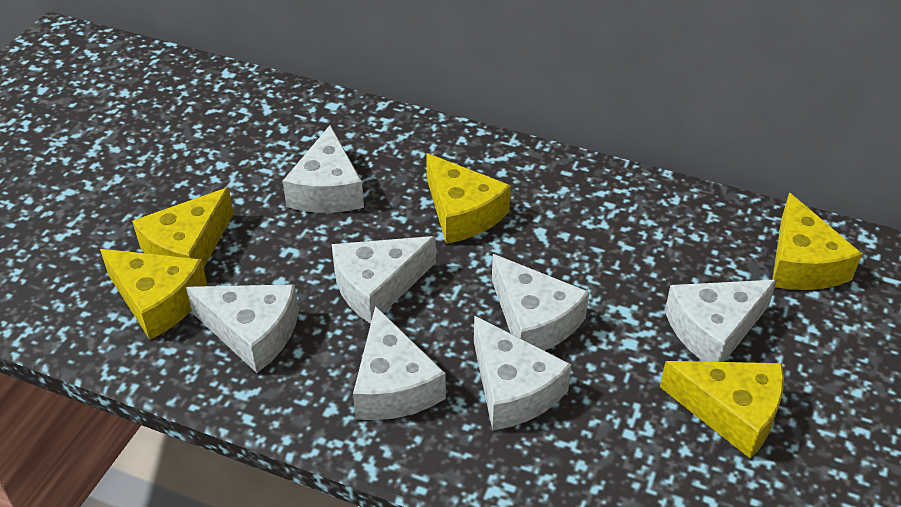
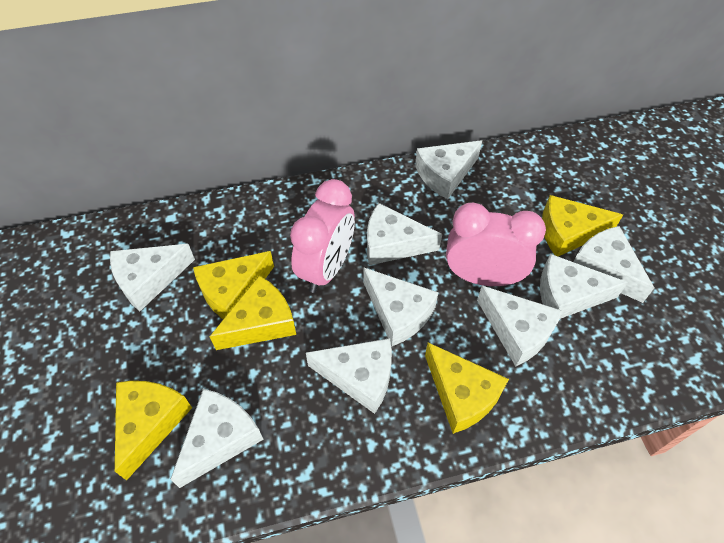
pink clock: none = 0 -> [290,179,355,293] [446,203,546,286] = 2
white cheese: [186,284,299,373] [283,125,364,213] [332,236,436,324] [353,306,446,420] [474,316,572,431] [492,254,589,351] [665,280,777,362] = 7 -> [110,244,195,311] [170,389,264,488] [306,338,392,414] [364,268,439,346] [367,203,442,265] [415,140,482,199] [477,286,562,366] [540,254,628,319] [573,226,654,303] = 9

